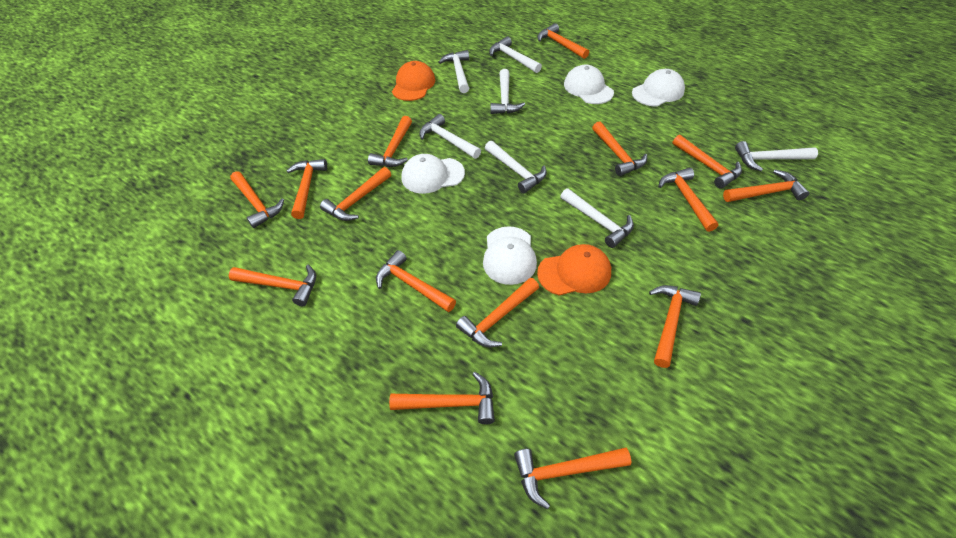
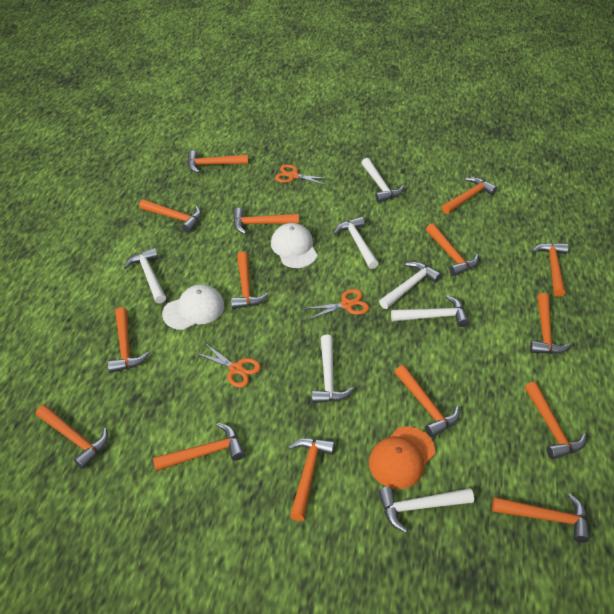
orange cap: [392,61,435,101] [537,244,611,296] = 2 -> [369,426,435,489] = 1
orange scissors: none = 0 -> [196,343,261,388] [275,164,330,185] [303,289,369,319] = 3
white cap: [402,154,465,194] [483,226,537,285] [564,65,614,104] [632,69,685,106] = 4 -> [162,284,224,330] [271,223,318,268] = 2

